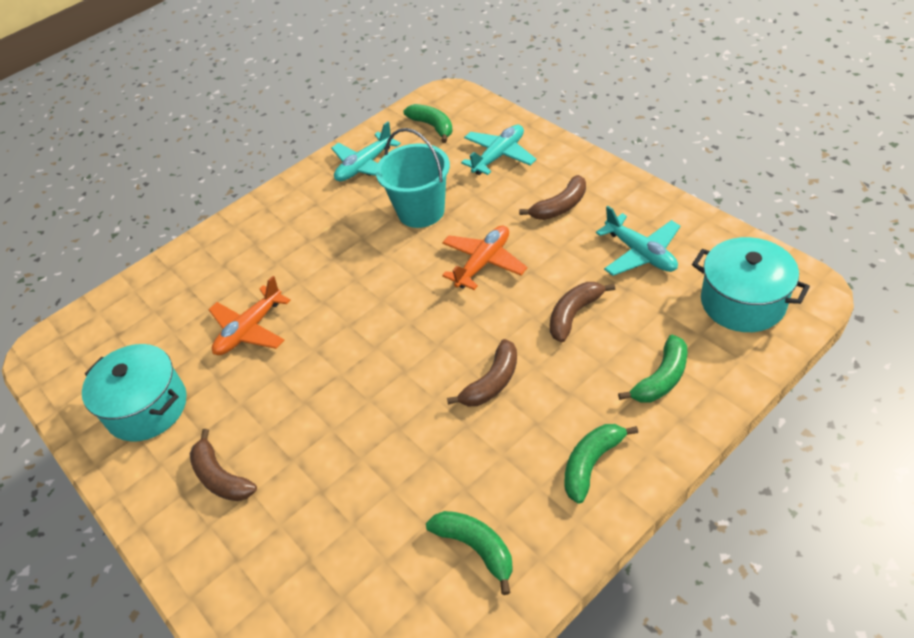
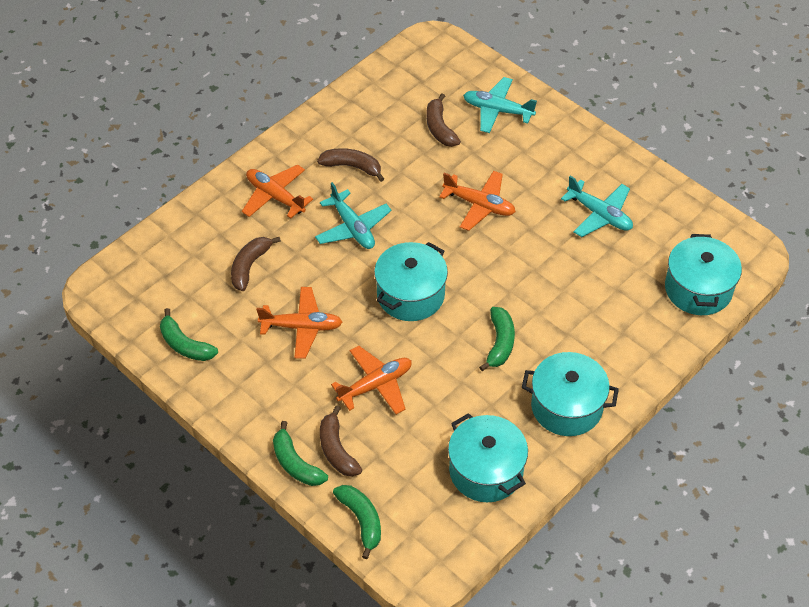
orange plane: [208,276,291,355] [442,225,527,290] = 2 -> [242,165,313,218] [256,287,342,359] [331,346,412,414] [439,171,516,231] = 4
turquoise bucket: [376,128,450,228] = 1 -> none = 0
turquoise pot: [82,344,187,442] [692,237,810,332] = 2 -> [374,242,448,321] [448,413,528,502] [522,352,619,436] [665,234,742,315] = 4

